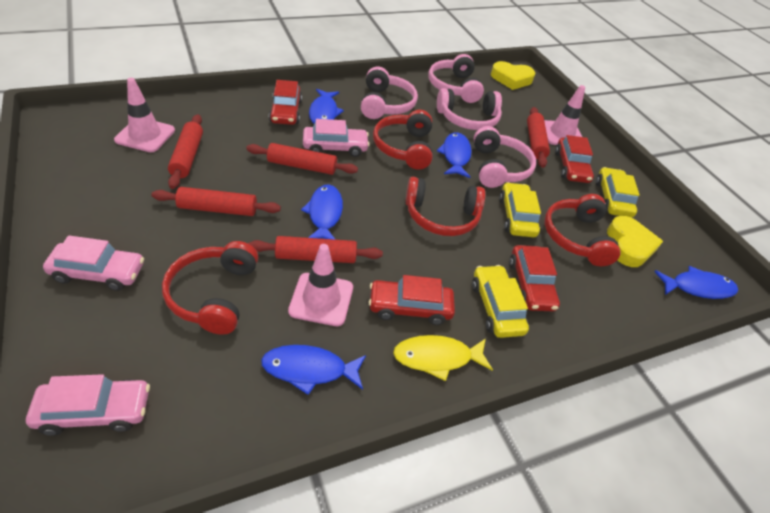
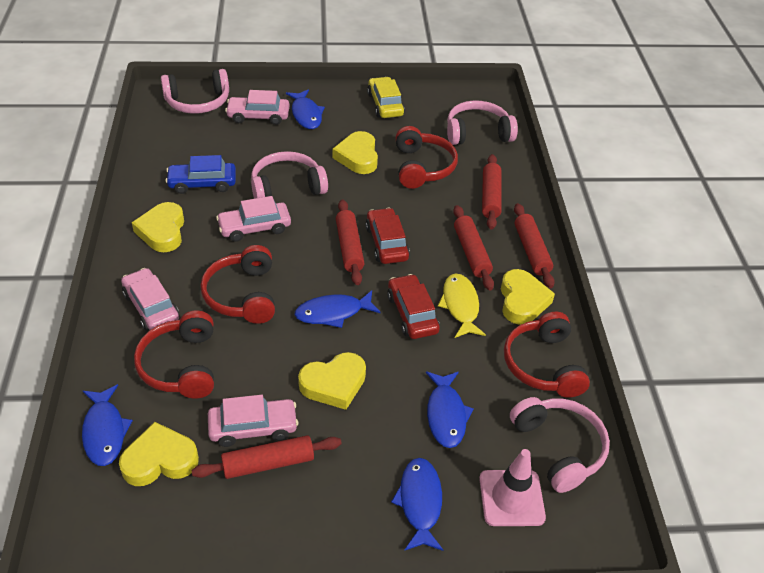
blue car: none = 0 -> [165,155,236,194] = 1
pink car: [26,374,150,436] [43,235,144,291] [303,119,370,157] = 3 -> [121,268,179,331] [208,395,298,447] [216,196,291,242] [225,90,289,125] = 4
pink traffic cone: [114,78,175,152] [288,244,353,326] [544,85,585,145] = 3 -> [479,449,546,526] = 1
red car: [269,80,302,125] [369,275,455,325] [509,245,560,311] [555,135,594,183] = 4 -> [365,208,410,264] [387,274,440,339] = 2
yellow car: [472,265,529,338] [499,182,541,237] [596,167,640,218] = 3 -> [367,77,405,118] = 1
yellow heart: [491,61,535,90] [607,216,663,267] = 2 -> [119,422,199,486] [132,202,184,252] [298,352,366,410] [333,131,378,174] [501,269,555,325] = 5

